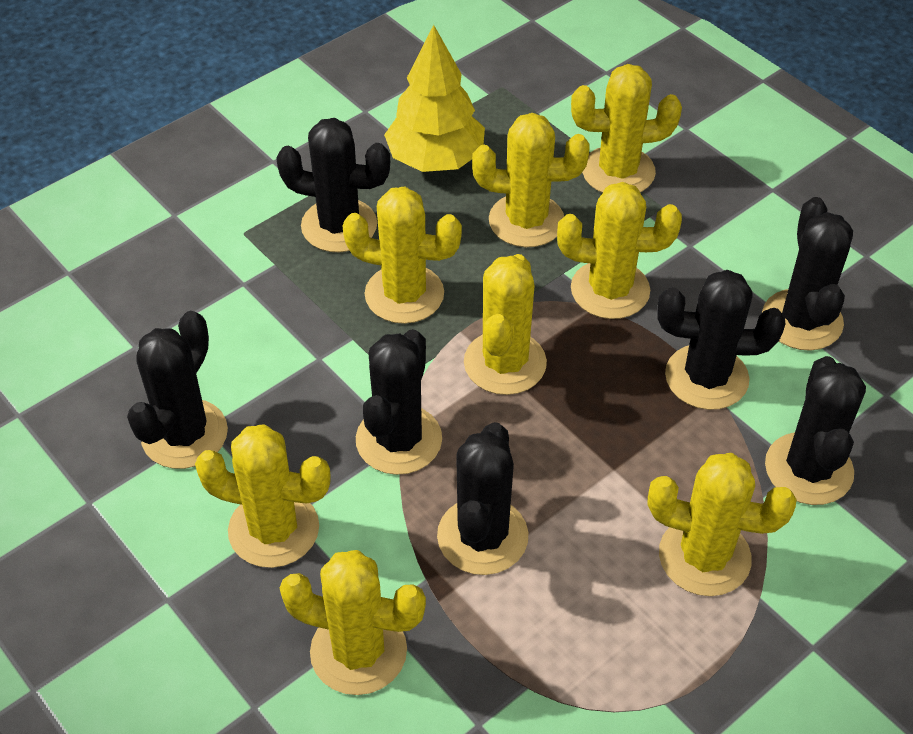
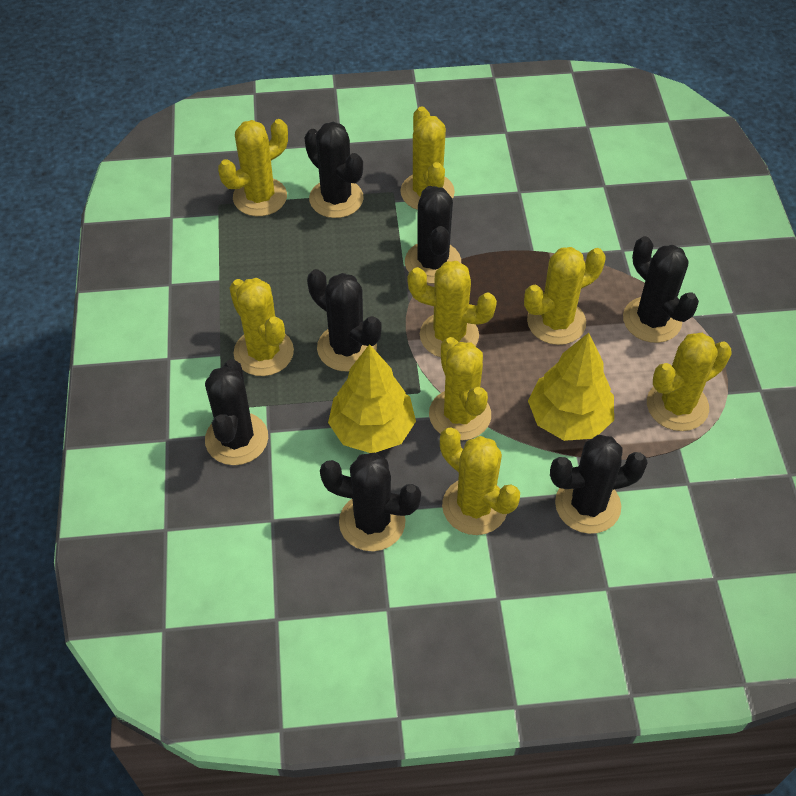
yellow tree: [384,25,485,172] = 1 -> [328,344,416,453] [528,333,614,441] = 2

